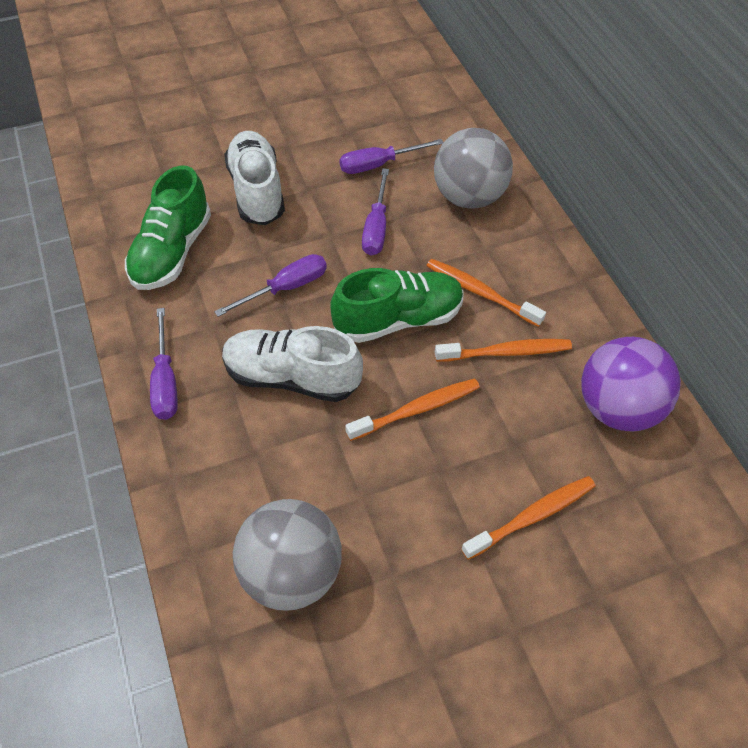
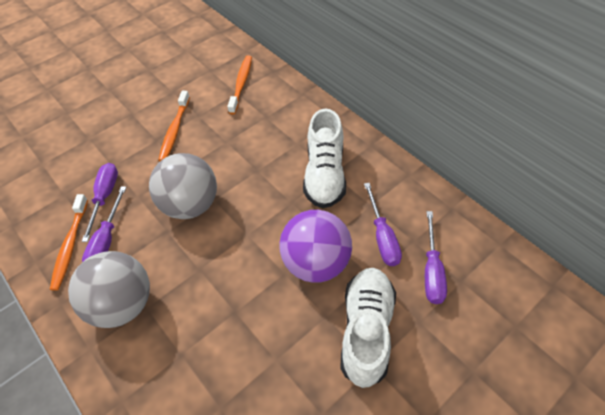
green shoe: [125,165,211,290] [330,268,464,343] = 2 -> none = 0
orange toothbrush: [346,378,480,441] [426,259,546,327] [435,339,572,362] [461,476,595,560] = 4 -> [50,194,88,291] [159,91,190,161] [227,55,252,114] = 3

